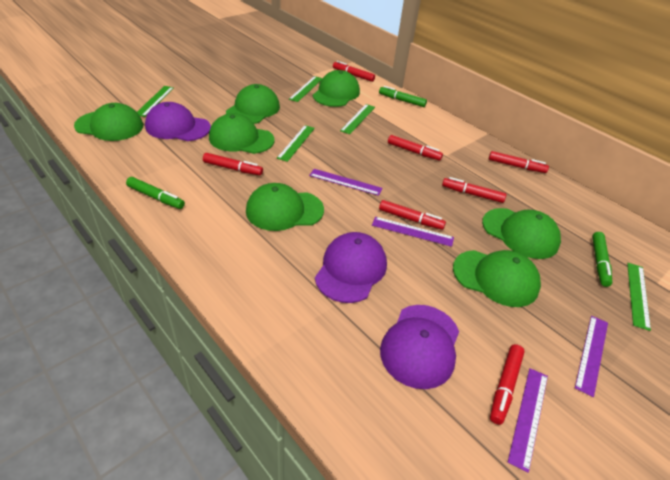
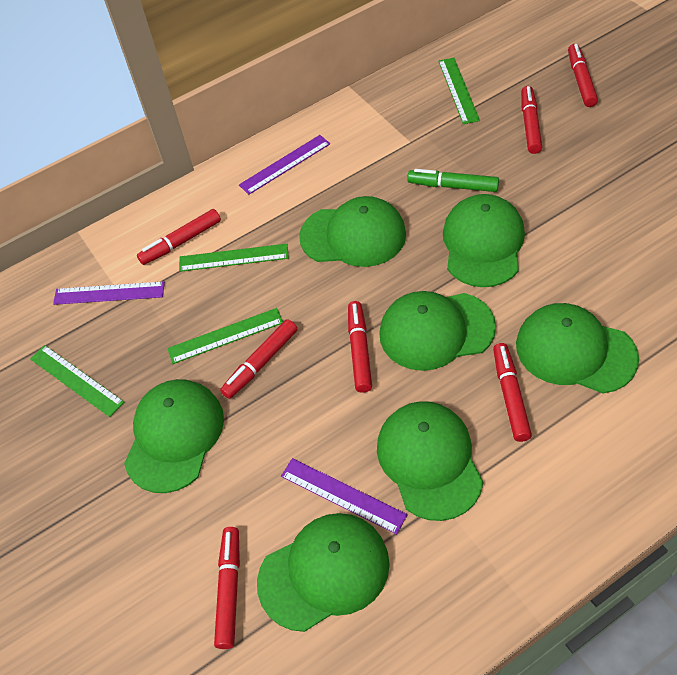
green marker: [126,177,185,209] [379,86,427,107] [592,232,612,287] = 3 -> [407,169,499,192] = 1
green ruler: [137,86,174,117] [277,125,315,162] [289,76,322,102] [340,104,375,134] [627,263,651,331] = 5 -> [30,345,124,417] [167,308,283,364] [179,244,289,272] [438,58,480,124] = 4
purple cap: [145,102,211,141] [315,232,387,303] [380,305,459,389] = 3 -> none = 0
purple ruler: [309,169,383,196] [372,217,454,247] [508,368,548,473] [575,316,608,397] = 4 -> [53,281,165,305] [239,135,330,195] [281,458,408,534] = 3

